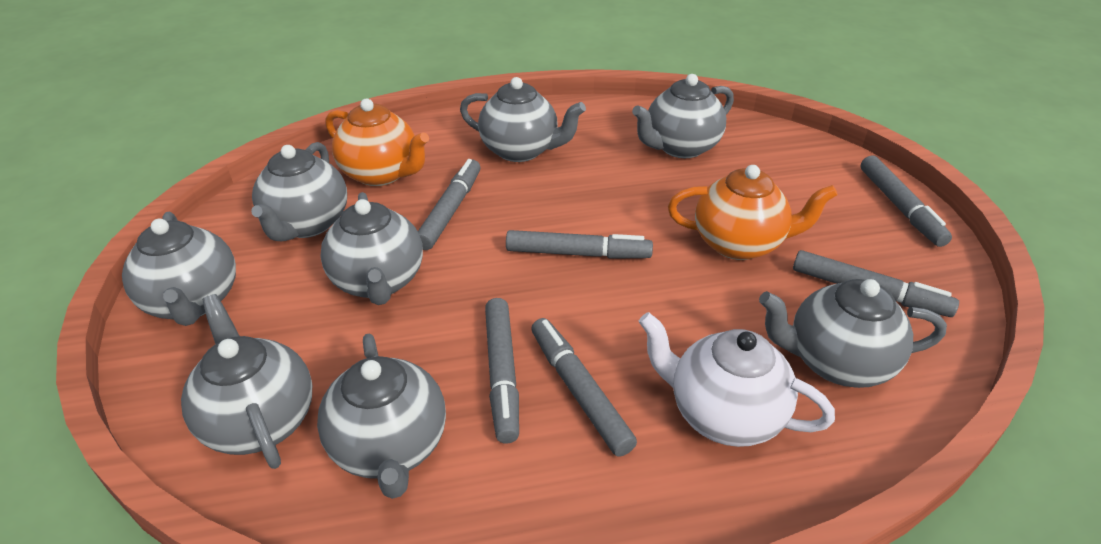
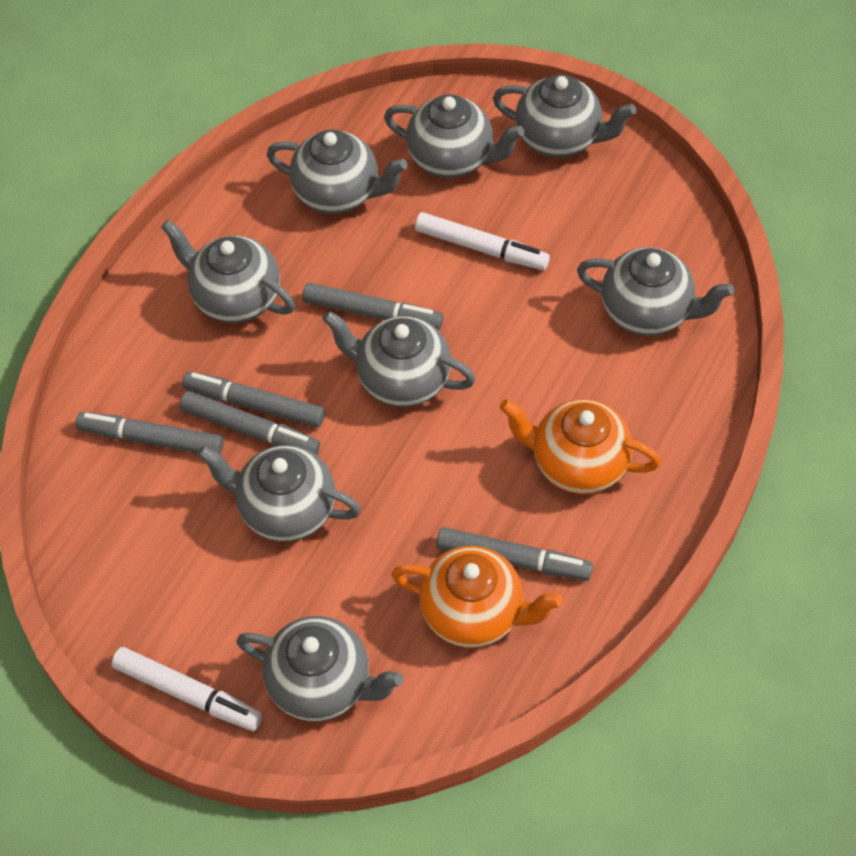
grey marker: [418,159,480,250] [485,298,519,443] [506,230,653,259] [531,318,637,457] [793,250,959,317] [860,156,952,247] = 6 -> [76,412,223,454] [180,391,320,455] [182,371,325,428] [302,283,443,330] [436,527,593,581] = 5
white marker: none = 0 -> [112,647,262,731] [415,212,550,270] = 2
white teapot: [639,312,835,447] = 1 -> none = 0

